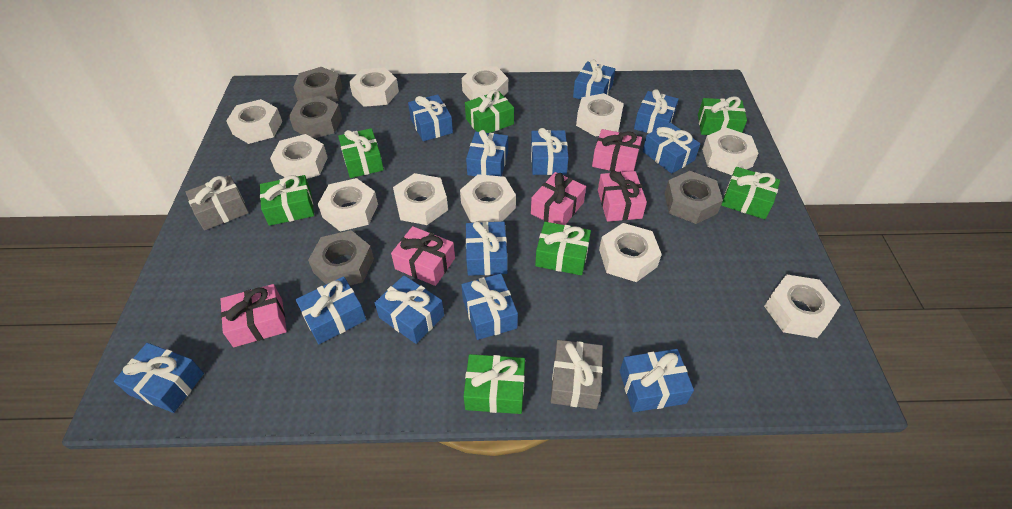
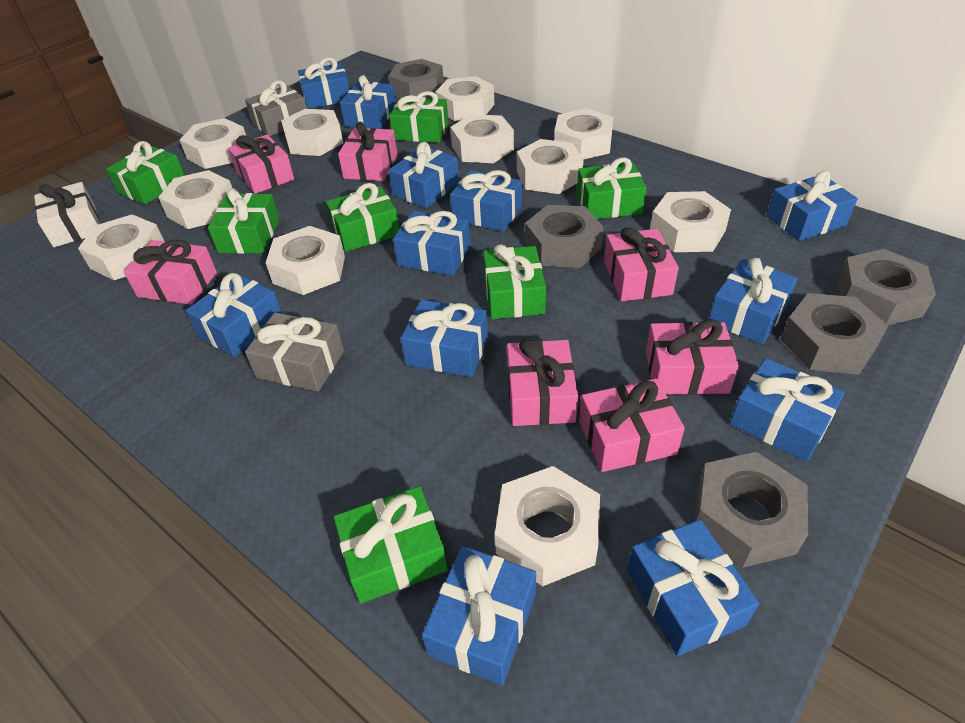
grey nut: [289,95,342,138] [293,67,342,102] [308,230,374,285] [665,171,723,224] = 4 -> [389,59,444,98] [525,205,603,268] [694,452,808,568] [781,293,888,375] [838,249,936,325] = 5
pink gift: [221,284,287,347] [391,226,455,286] [531,172,586,225] [592,129,642,172] [598,171,647,222] = 5 -> [123,239,217,305] [228,134,294,194] [338,122,397,181] [507,339,578,426] [579,379,685,472] [604,227,679,301] [646,319,739,395] = 7
white gift: none = 0 -> [34,182,100,247] = 1

